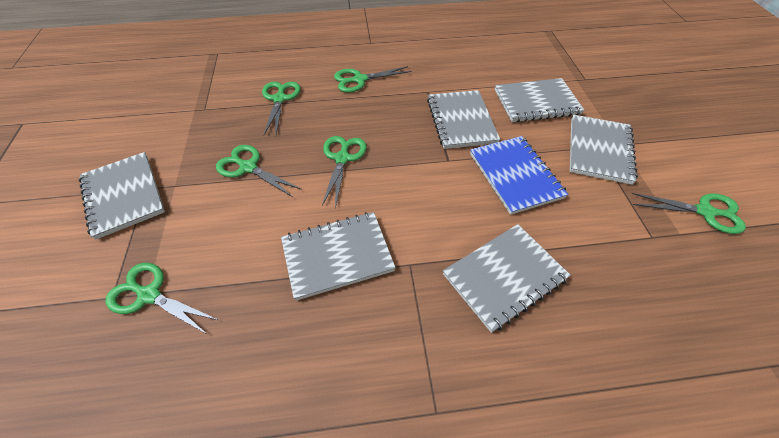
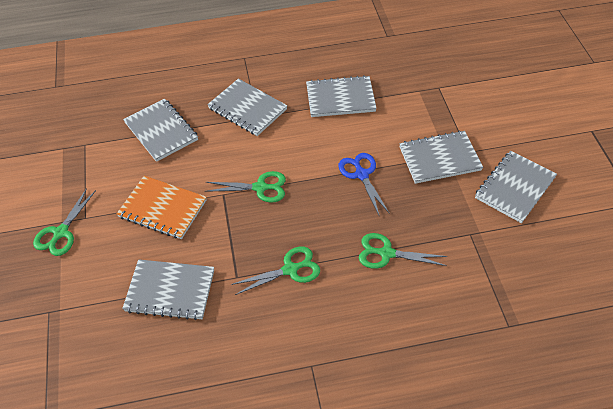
blue notebook: [470,136,568,215] = 1 -> none = 0
blue scissors: none = 0 -> [339,153,390,217] = 1
green scissors: [106,263,218,334] [216,145,302,197] [262,82,301,135] [322,136,367,209] [334,66,411,93] [631,193,746,234] = 6 -> [33,188,96,256] [205,171,286,203] [231,246,320,295] [359,233,448,269] = 4
orange notebook: none = 0 -> [117,176,207,239] = 1

